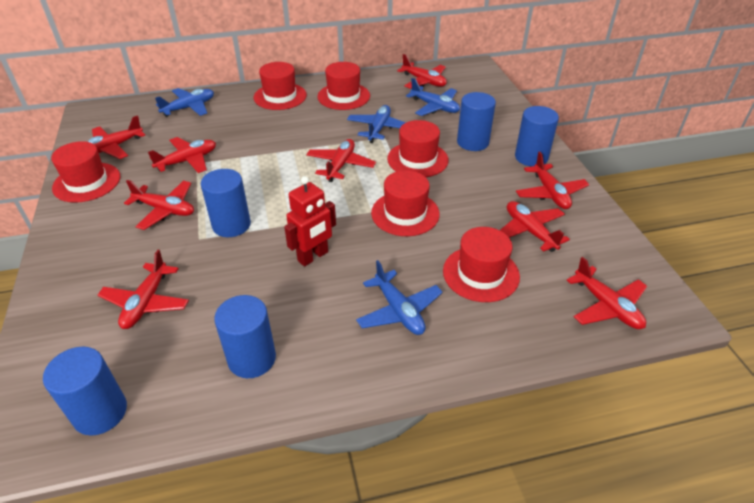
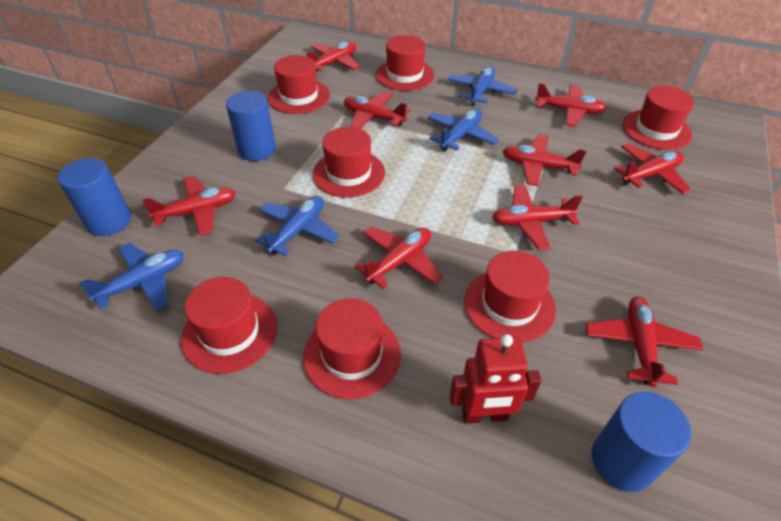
blue cylinder: [43,347,127,436] [201,169,251,237] [214,295,276,378] [457,92,496,151] [515,106,559,167] = 5 -> [58,158,131,236] [226,91,276,161] [592,392,691,492] = 3
red hat: [51,141,120,203] [254,62,307,110] [317,62,370,110] [371,170,440,236] [387,120,449,177] [443,227,520,302] = 6 -> [181,277,277,374] [268,55,330,114] [303,298,401,399] [313,127,385,197] [376,35,434,91] [464,251,556,343] [623,86,694,150] = 7

